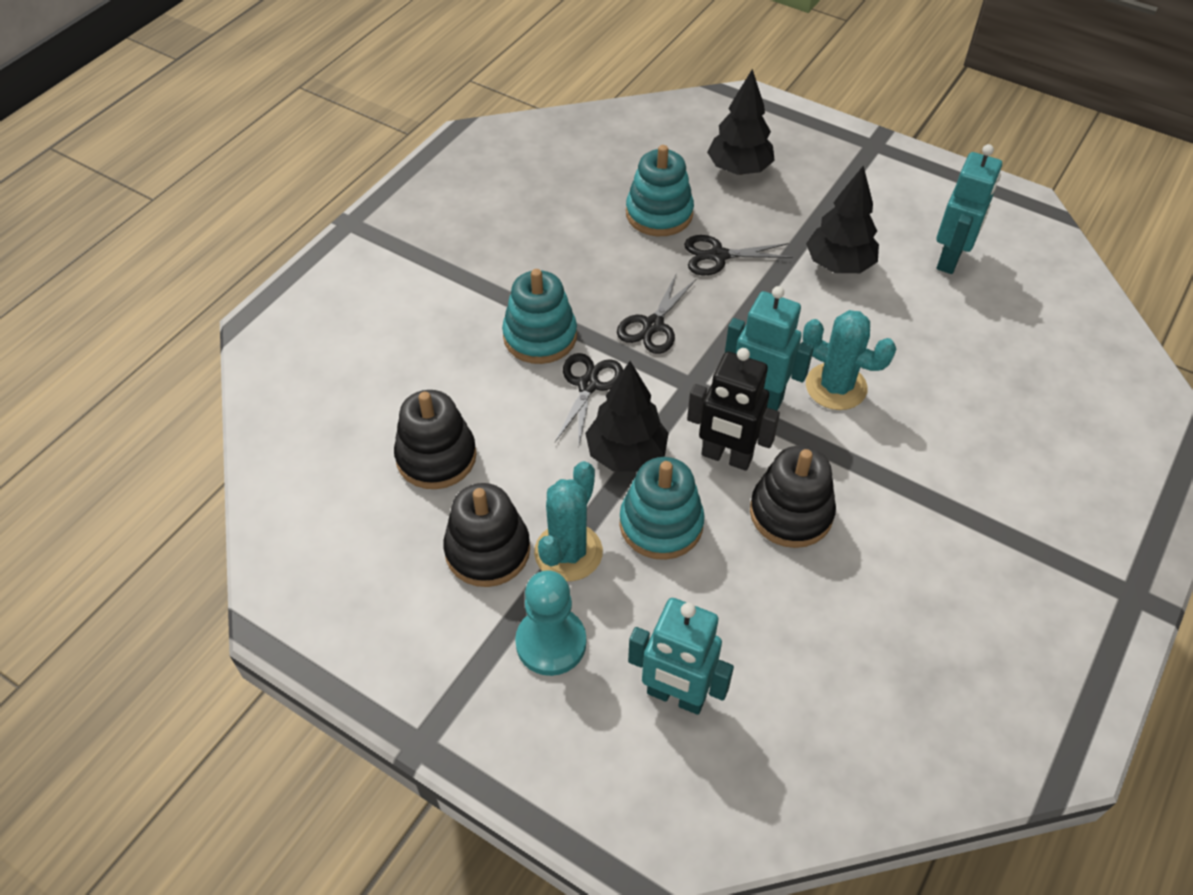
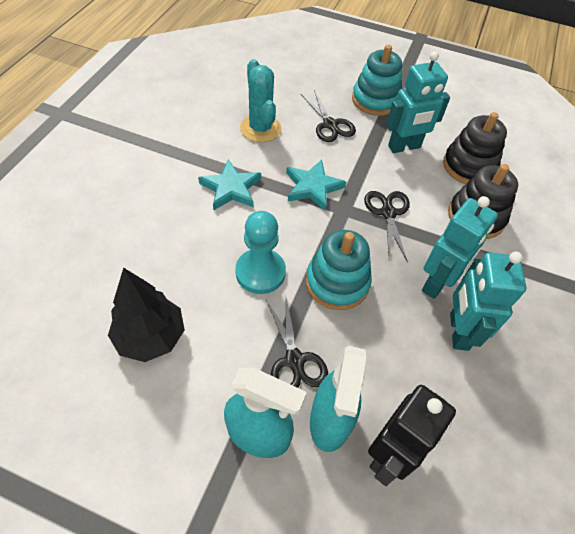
black stacking toy: [394,390,477,489] [443,483,530,587] [750,446,836,548] = 3 -> [443,112,507,184] [448,164,518,239] = 2
black tree: [585,361,669,472] [707,69,775,175] [806,166,879,273] = 3 -> [108,268,185,362] = 1
turquoise cactus: [534,461,603,581] [803,310,896,410] = 2 -> [240,59,281,142] = 1
turquoise spray bottle: none = 0 -> [224,368,307,458] [310,346,366,452] = 2
turquoise stacking toy: [502,269,577,364] [619,457,705,560] [626,145,694,236] = 3 -> [306,230,372,310] [352,45,402,116] = 2
turquoise star: none = 0 -> [198,159,261,211] [286,160,346,211] = 2

